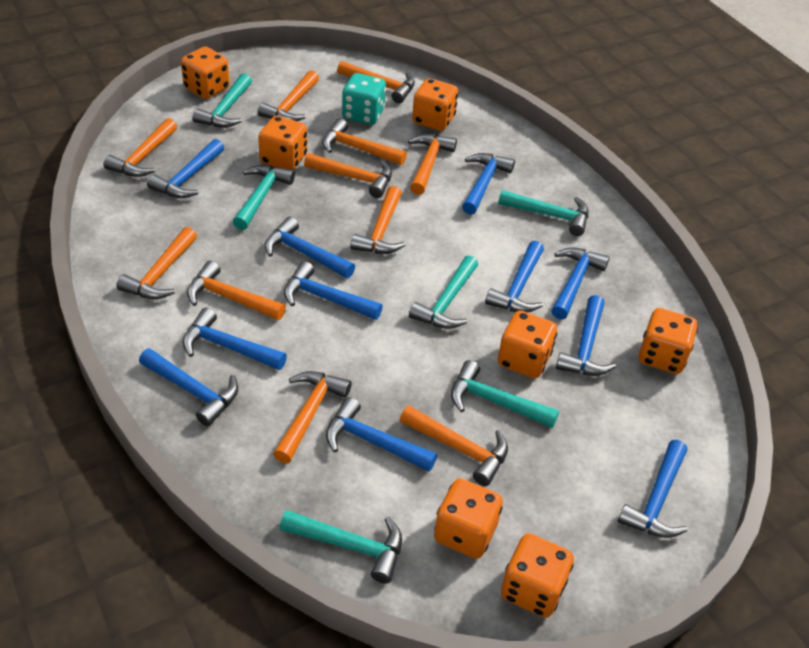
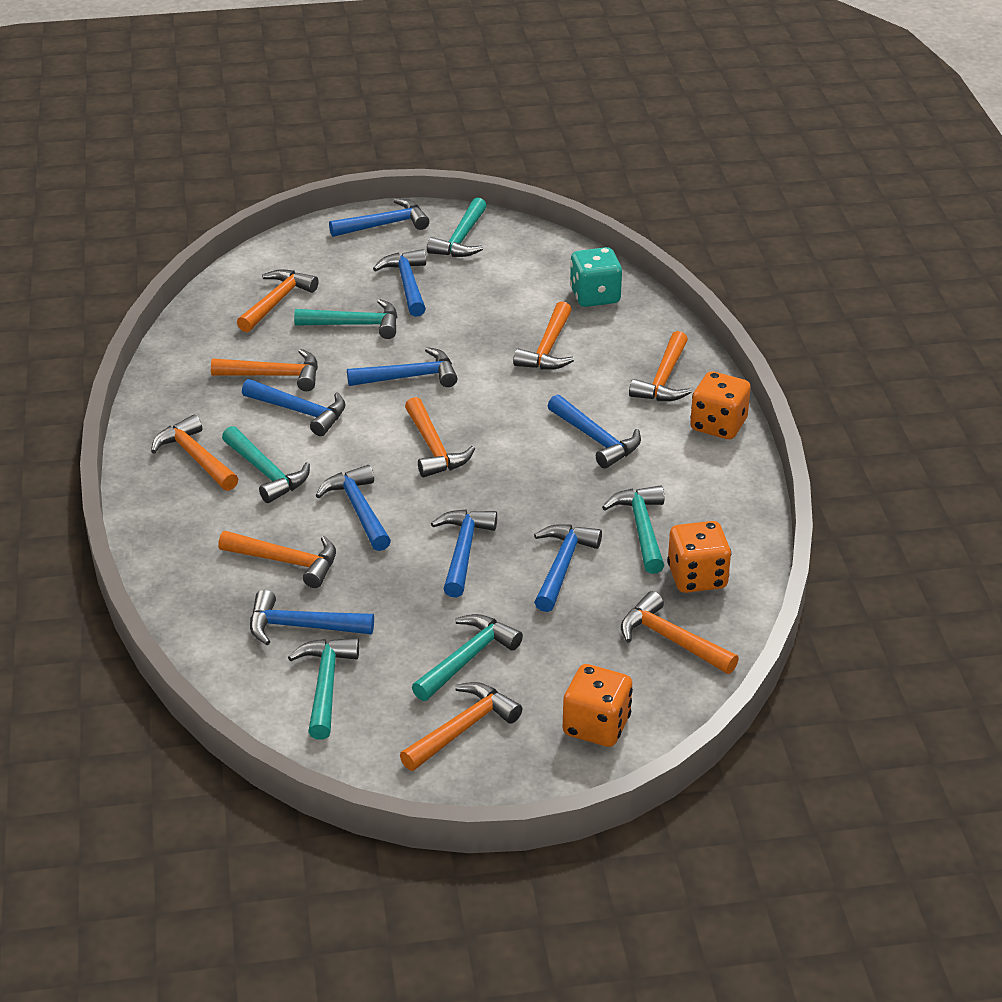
blue hammer: [139,348,238,427] [147,139,224,198] [183,308,287,370] [265,217,355,278] [284,261,383,320] [326,397,437,471] [462,153,515,215] [485,241,544,313] [551,247,610,320] [556,295,616,376] [618,440,688,538] = 11 -> [242,379,346,436] [250,590,374,645] [316,465,391,551] [329,198,429,237] [347,347,458,387] [373,249,426,317] [431,509,497,597] [534,524,602,612] [548,395,641,469] = 9
orange dice: [181,47,230,99] [258,116,307,170] [412,78,458,131] [434,478,503,559] [498,311,557,378] [501,533,574,618] [639,308,698,374] = 7 -> [563,664,633,747] [667,521,731,593] [690,371,751,439] = 3
orange hammer: [103,118,177,177] [116,227,197,299] [187,261,286,320] [258,70,319,121] [273,371,352,464] [304,153,392,198] [322,118,407,165] [337,61,415,103] [350,186,405,254] [400,405,508,486] [408,134,457,195] = 11 -> [151,415,238,491] [211,349,318,391] [218,531,336,588] [237,269,319,332] [400,682,522,771] [405,397,475,477] [513,301,574,370] [621,591,739,674] [629,331,691,401] = 9

